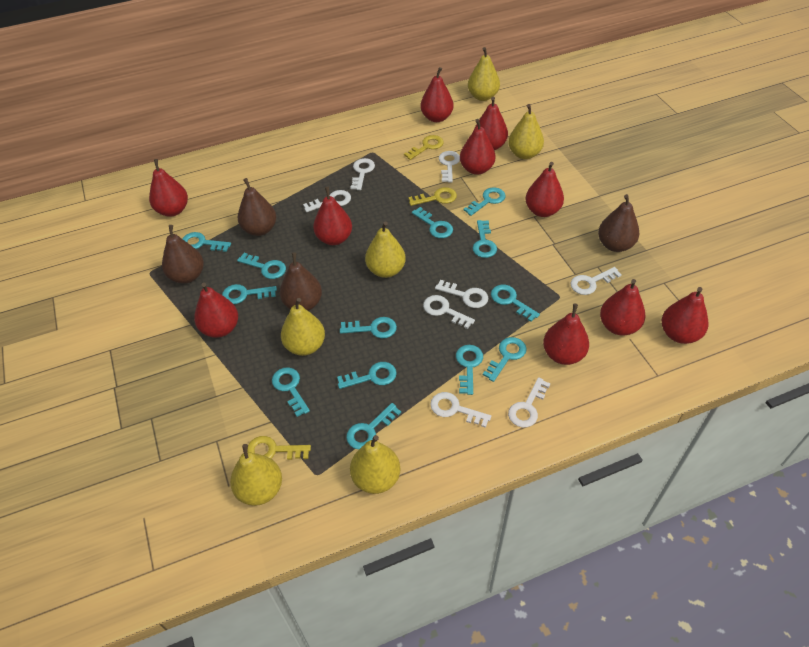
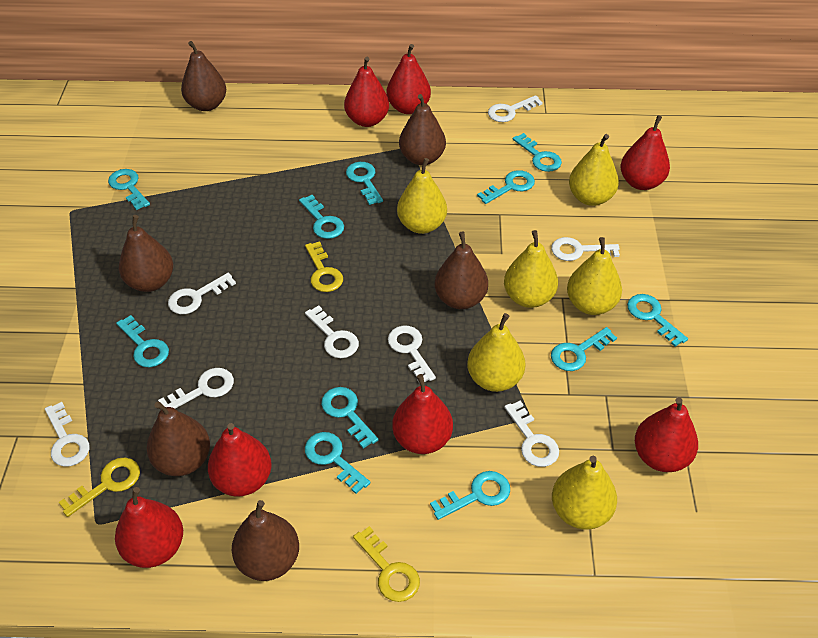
brown pear: [162,225,204,284] [238,178,276,236] [280,252,322,311] [598,194,639,252] = 4 -> [119,215,173,292] [146,401,210,476] [181,41,226,111] [232,500,299,581] [399,94,446,165] [434,232,488,309] = 6
red pear: [149,159,188,216] [194,283,238,338] [313,187,352,245] [421,67,454,122] [460,119,496,175] [474,97,508,150] [525,162,564,217] [543,304,589,365] [600,279,645,336] [662,287,708,344] = 10 -> [115,487,183,568] [208,423,272,497] [344,57,389,127] [387,44,431,114] [392,374,453,454] [620,115,670,190] [635,397,698,472] = 7
turquoise key: [182,232,231,252] [222,284,277,304] [237,253,286,279] [272,367,310,417] [337,362,397,389] [340,317,397,338] [346,403,401,449] [412,207,453,238] [456,345,483,395] [463,187,506,216] [473,220,497,258] [483,337,527,382] [491,285,540,322] = 13 -> [108,169,150,210] [116,315,169,367] [299,195,344,239] [305,432,370,494] [321,387,379,448] [346,162,383,205] [430,471,510,520] [477,170,535,204] [513,133,562,172] [551,327,617,371] [627,294,688,347] = 11

